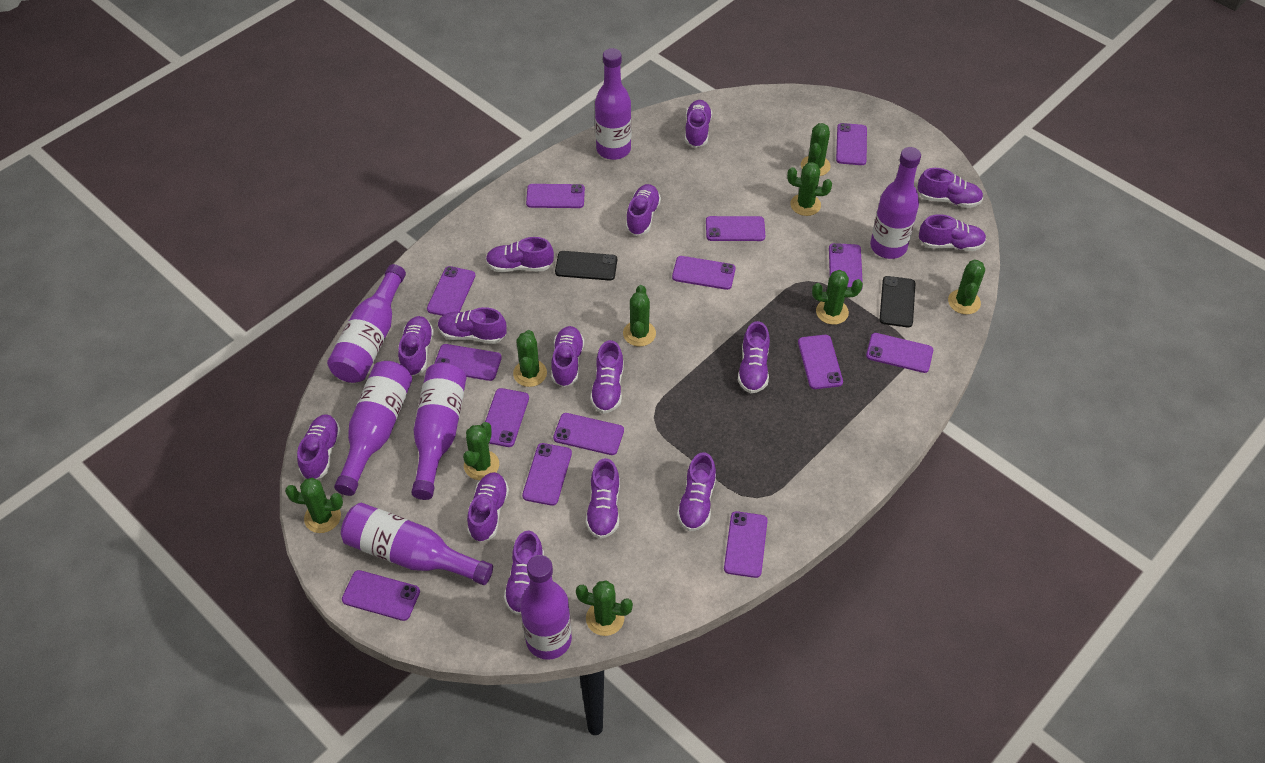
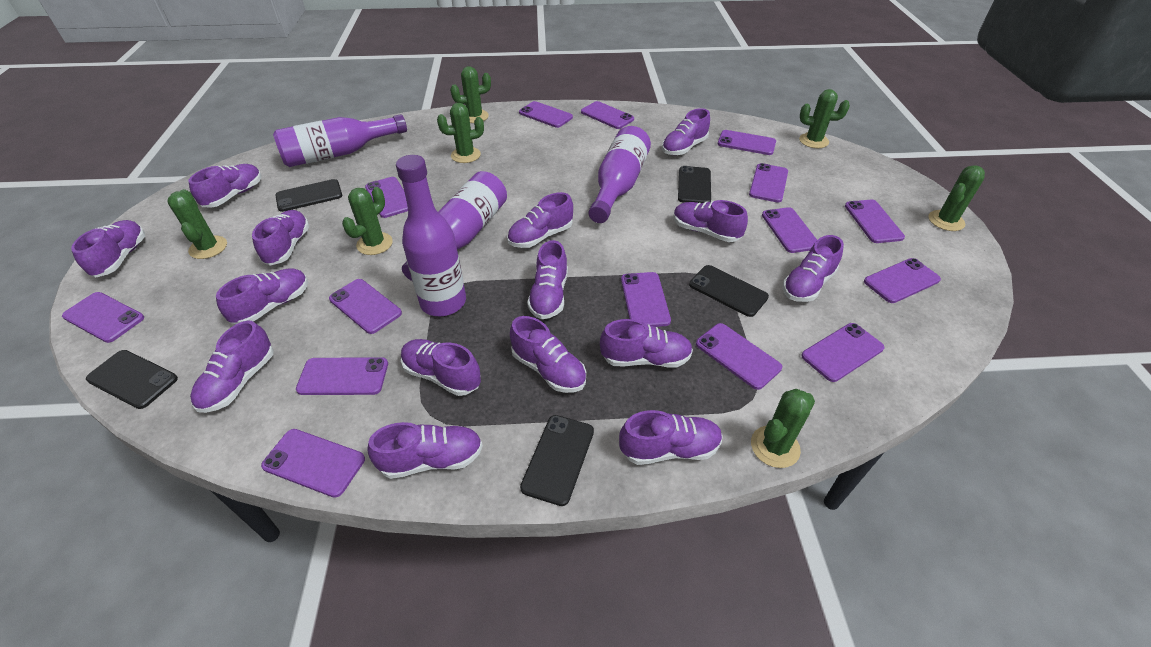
black phone: [555,251,617,281] [879,276,915,327] = 2 -> [86,350,178,409] [275,179,342,212] [520,415,594,506] [678,166,711,203] [689,265,769,317] = 5
green cactus: [285,478,343,533] [463,422,499,480] [513,330,547,387] [576,580,633,636] [623,285,656,347] [787,162,832,216] [801,123,831,176] [812,270,863,325] [948,260,985,314] = 9 -> [167,189,227,259] [342,187,393,255] [437,103,484,163] [450,66,491,123] [751,389,815,468] [799,89,850,148] [928,165,985,231] = 7
purple bottle: [327,264,406,383] [334,361,412,496] [341,503,493,585] [411,362,466,500] [520,555,572,660] [595,48,631,160] [870,147,921,259] = 7 -> [273,114,407,167] [396,155,466,316] [402,171,507,281] [589,126,651,223] = 4
purple phone: [342,570,420,621] [427,266,476,316] [434,344,502,381] [485,388,529,447] [522,443,572,506] [526,184,585,208] [553,413,624,455] [672,256,736,290] [706,216,765,241] [724,511,768,578] [798,335,843,389] [829,243,863,288] [836,123,867,165] [866,333,933,373] = 14 -> [62,292,144,343] [261,429,365,498] [296,357,388,395] [329,279,402,334] [365,177,408,218] [519,101,573,128] [581,101,634,129] [621,272,671,327] [696,323,782,390] [718,130,776,155] [749,163,788,203] [762,207,817,253] [801,323,884,382] [845,200,905,243] [864,258,941,303] = 15

